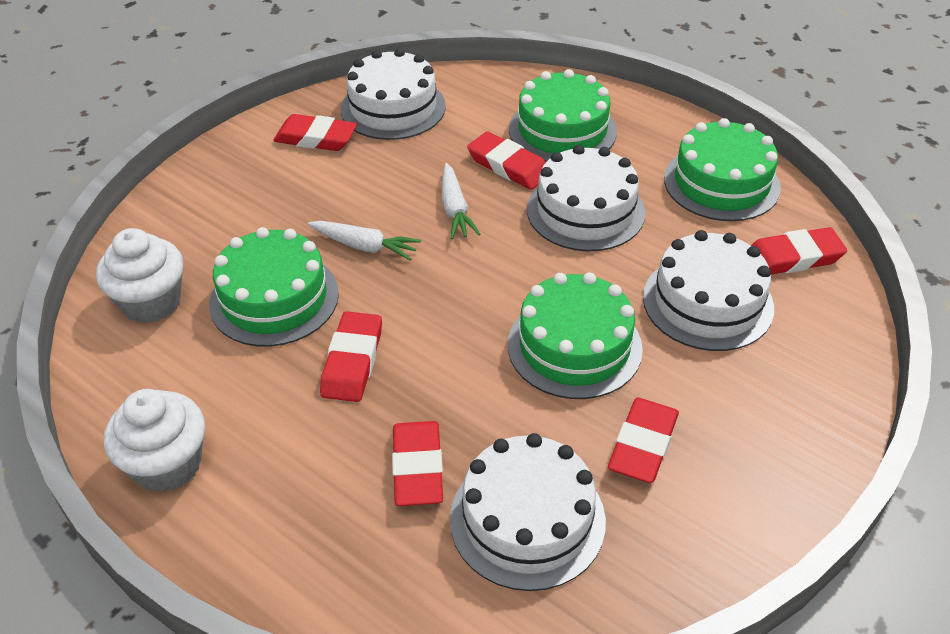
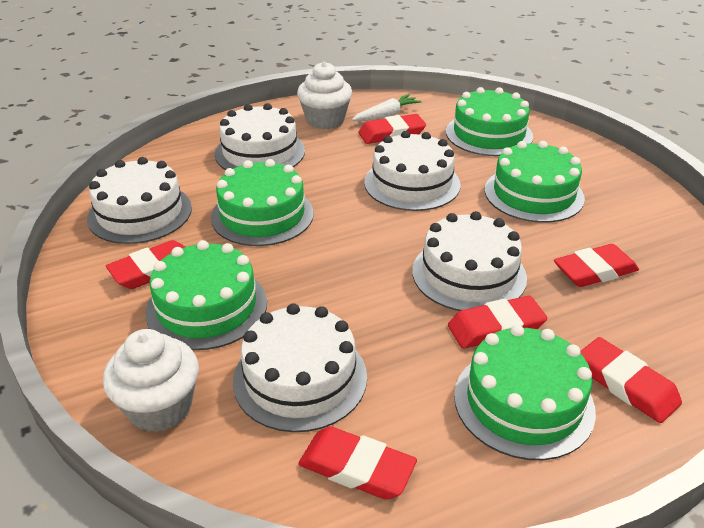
green cake: [209,227,339,347] [508,272,643,399] [509,69,617,162] [664,118,781,221] = 4 -> [145,240,267,350] [211,159,314,246] [446,87,533,156] [454,325,596,460] [485,141,585,223] = 5
white cake: [341,48,446,140] [450,433,606,591] [527,145,645,251] [643,230,774,351] = 4 -> [87,157,192,244] [215,103,305,170] [233,303,367,432] [364,131,460,211] [412,211,527,311] = 5
white carrot: [308,221,421,260] [442,163,481,239] = 2 -> [352,94,422,121] = 1

